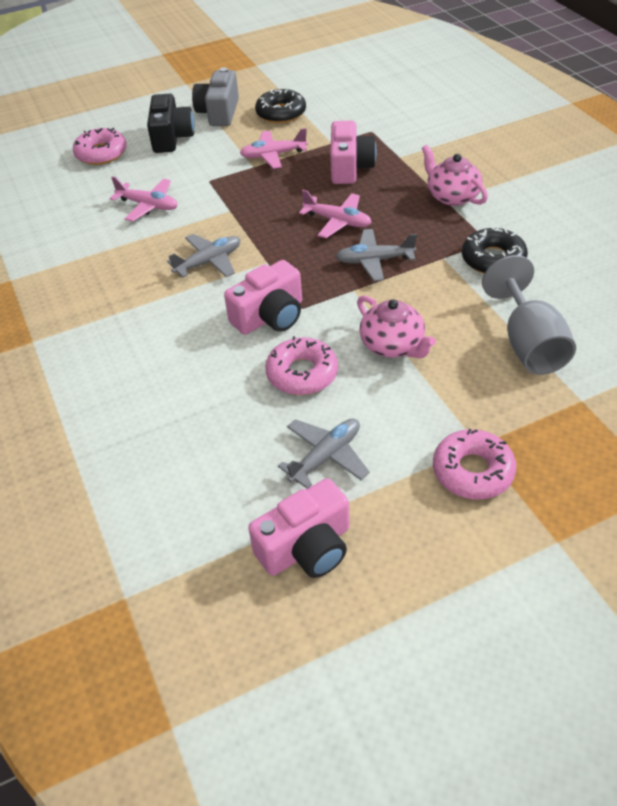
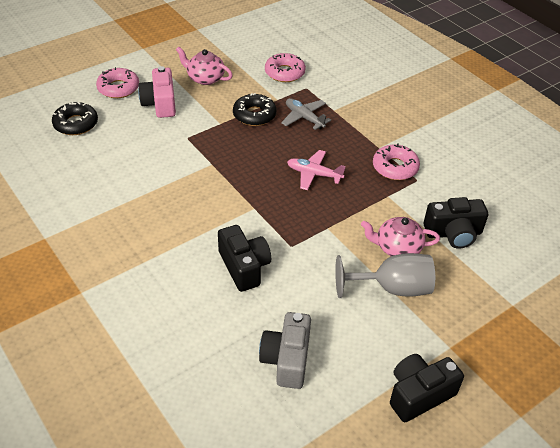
black camera: [147,94,194,153] = 1 -> [218,225,271,292] [390,354,464,422] [424,197,488,249] = 3
grey plane: [167,234,240,278] [278,419,370,489] [336,229,417,281] = 3 -> [281,98,331,130] = 1
pink camera: [224,260,302,335] [248,478,349,578] [330,121,376,184] = 3 -> [138,66,176,118] = 1
pink plane: [110,176,178,222] [240,128,308,169] [299,190,372,238] = 3 -> [287,150,346,190] = 1

